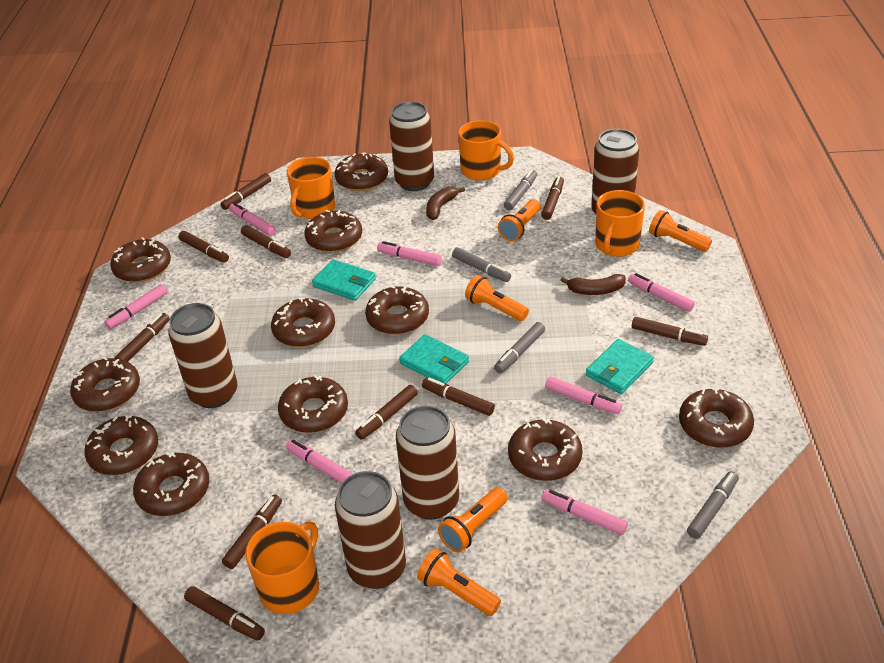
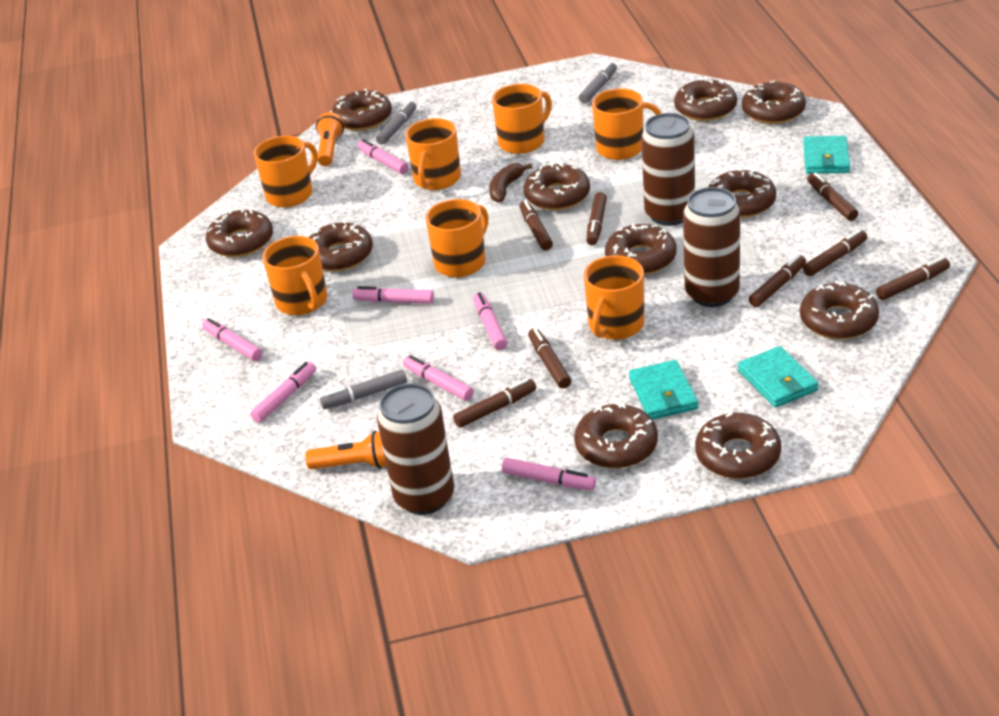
brown banana: [426,186,465,220] [560,274,626,295] = 2 -> [489,163,532,203] = 1
brown can: [168,303,237,408] [335,471,406,589] [389,101,434,191] [396,406,459,520] [591,129,639,214] = 5 -> [377,383,454,515] [641,113,695,226] [683,187,740,307] = 3
brown marker: [115,313,170,362] [178,231,229,263] [184,586,265,640] [220,173,271,210] [222,495,282,569] [241,225,291,258] [355,385,418,440] [422,378,495,416] [541,176,564,220] [632,317,708,346] = 10 -> [453,378,536,428] [519,200,553,250] [528,328,571,388] [586,192,607,245] [749,255,806,307] [803,230,867,276] [807,172,858,221] [876,257,950,300] = 8
grey marker: [452,247,511,282] [494,322,545,373] [504,169,537,210] [687,471,739,539] = 4 -> [320,370,407,409] [376,101,416,145] [579,62,617,103] = 3
orange flashlight: [417,548,501,616] [438,487,508,553] [465,275,529,321] [498,199,541,241] [649,210,712,252] = 5 -> [305,431,386,469] [316,112,344,166] = 2
orange mug: [245,521,319,614] [287,157,335,219] [458,120,514,181] [595,190,645,257] = 4 -> [254,136,318,207] [262,236,328,315] [405,118,461,190] [425,199,489,277] [492,84,552,154] [583,255,645,340] [592,88,661,160] = 7

